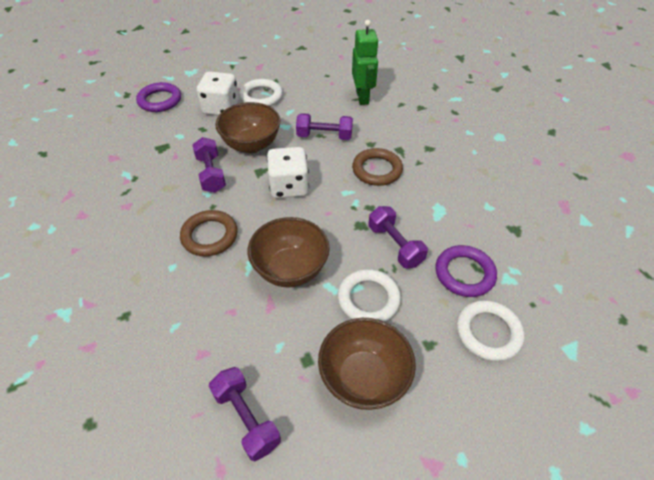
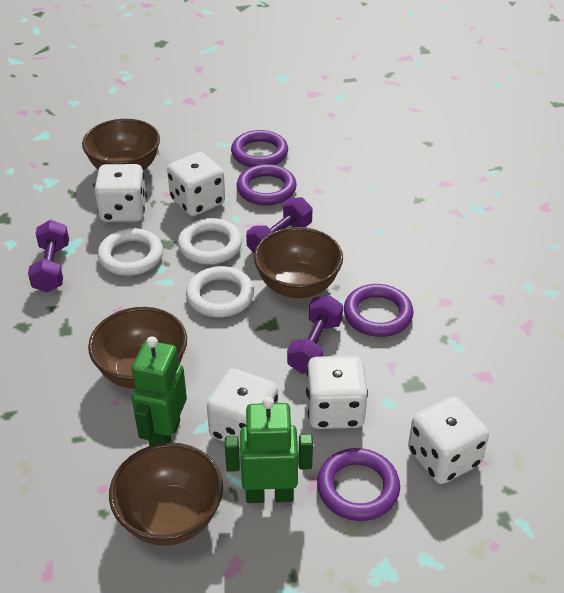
brown bowl: [215,102,280,153] [248,217,330,287] [318,318,416,410] = 3 -> [82,119,160,170] [88,307,187,389] [109,443,223,546] [254,227,343,298] = 4
brown ring: [180,210,238,256] [352,148,403,186] = 2 -> none = 0
green robot: [352,20,379,105] = 1 -> [132,336,187,446] [225,397,313,503] = 2
purple dumbbell: [192,137,226,193] [209,367,281,461] [296,113,353,140] [368,206,428,268] = 4 -> [28,220,69,293] [246,197,313,253] [287,295,343,374] = 3
purple ring: [136,82,181,112] [435,245,497,297] = 2 -> [231,130,288,167] [237,164,297,206] [317,448,400,521] [344,284,414,337] = 4
white dice: [197,71,239,116] [267,147,309,198] = 2 -> [94,164,147,222] [167,152,225,216] [207,369,278,448] [306,356,368,429] [408,396,489,484] = 5

